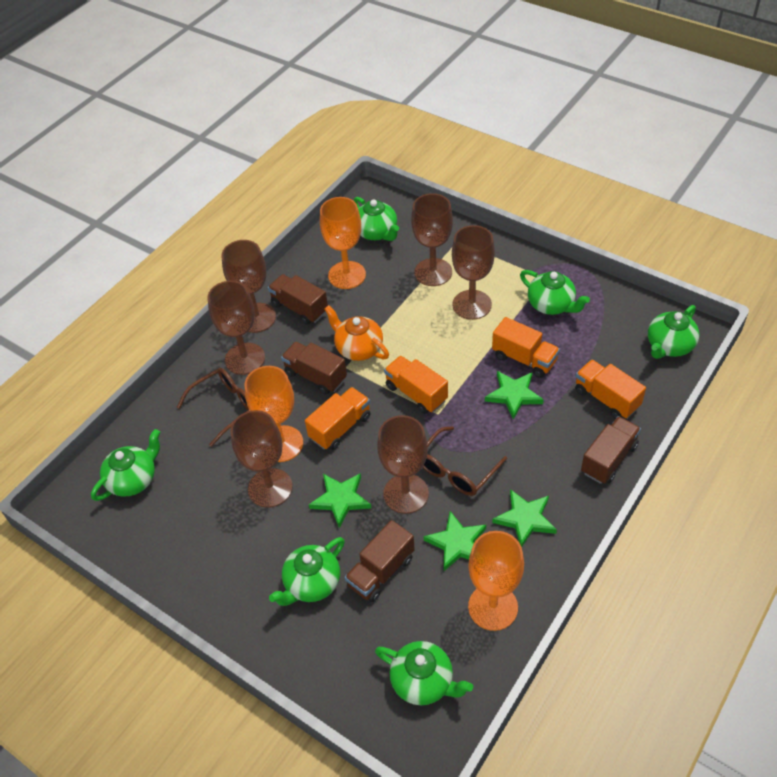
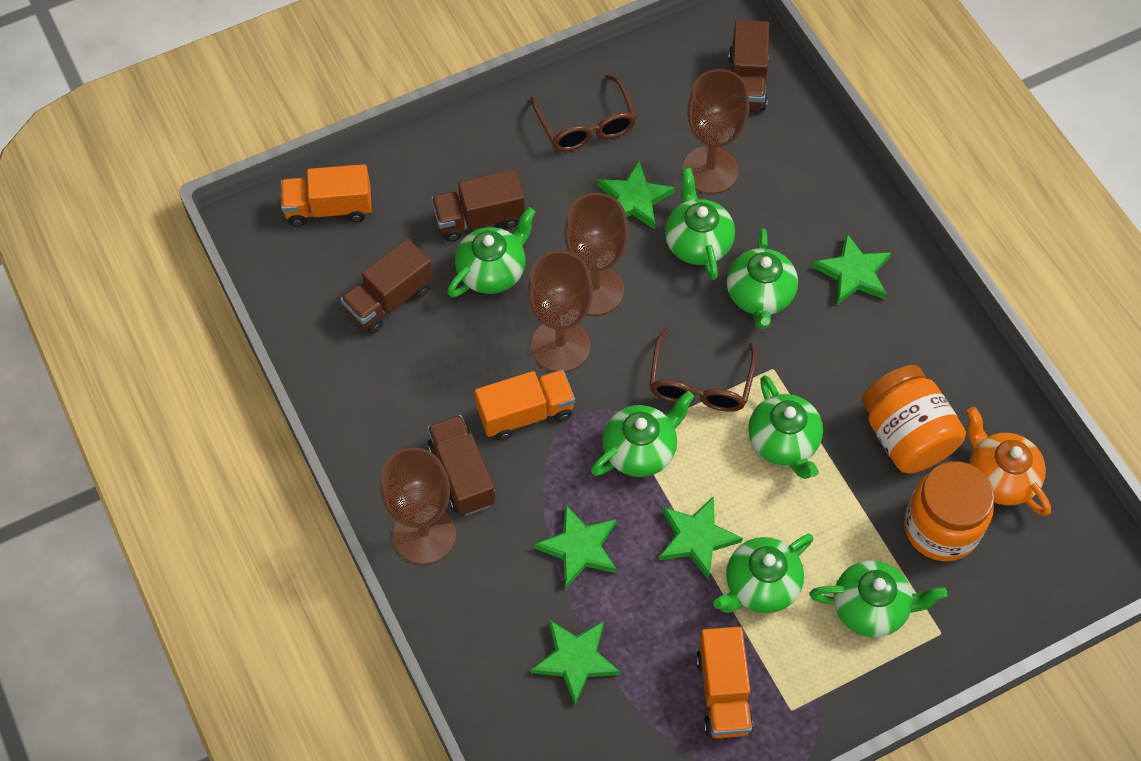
brown goblet: [207,281,265,375] [221,240,276,333] [230,410,293,508] [377,415,429,514] [411,193,453,286] [452,225,495,320] = 6 -> [380,447,456,565] [528,251,593,372] [564,193,628,316] [682,69,749,194] = 4
green star: [309,473,371,528] [424,511,486,571] [485,371,544,420] [492,489,557,547] = 4 -> [531,620,620,705] [534,505,617,589] [597,161,675,230] [659,496,743,580] [812,233,891,305] = 5
green teapot: [91,429,160,501] [269,537,345,606] [354,197,399,241] [375,641,473,705] [520,270,590,315] [648,305,700,359] = 6 -> [447,207,535,297] [591,391,694,477] [665,168,735,280] [714,534,814,613] [727,228,798,329] [748,375,823,479] [810,560,947,637] = 7
orange goblet: [245,366,303,462] [320,197,366,289] [468,531,524,631] = 3 -> none = 0
orange jar: none = 0 -> [862,365,966,474] [904,462,994,561] = 2
orange truck: [305,387,371,450] [384,356,448,414] [492,317,560,378] [575,360,646,419] = 4 -> [280,164,372,227] [475,370,575,441] [696,627,753,738] = 3

